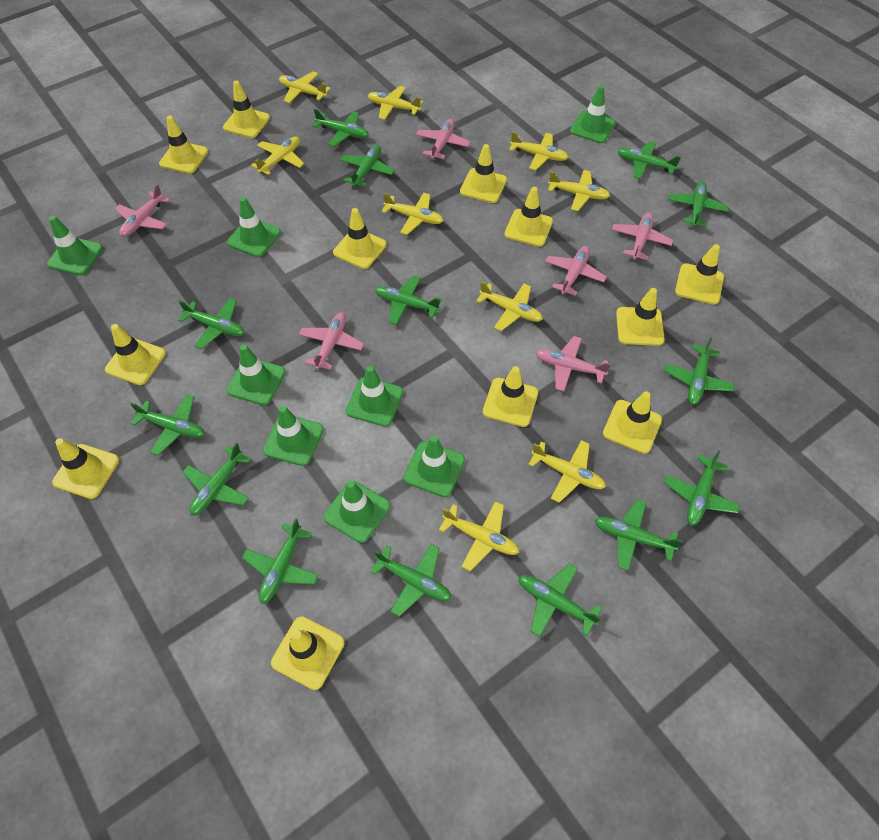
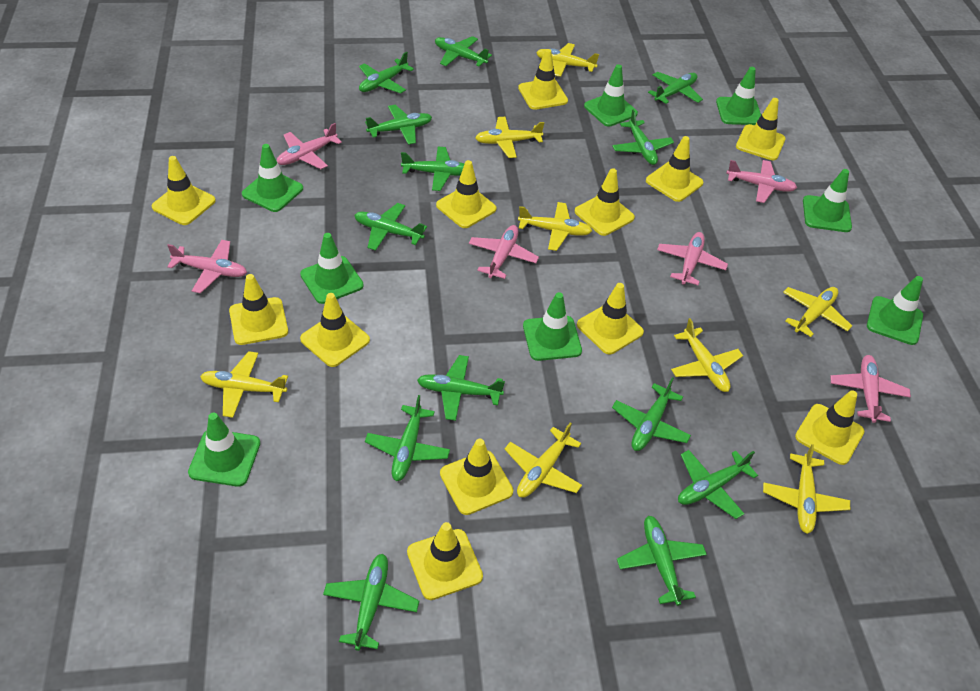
green plane: [130,394,205,456] [178,298,244,349] [183,443,251,515] [242,519,318,604] [312,109,369,147] [340,145,395,187] [370,544,452,617] [375,275,442,325] [519,563,602,637] [595,499,683,571] [618,141,681,179] [664,337,735,405] [664,450,740,526] [668,181,729,227] = 14 -> [323,554,419,651] [354,203,427,251] [359,52,414,93] [365,105,432,145] [365,395,450,481] [401,147,465,191] [417,355,505,421] [435,36,492,66] [612,109,674,165] [612,377,691,451] [617,516,707,606] [648,72,703,104] [678,450,758,519] = 13
yellow plane: [251,136,304,175] [279,71,331,103] [368,86,423,120] [381,193,444,235] [439,501,520,571] [476,281,543,331] [509,132,569,170] [528,440,606,503] [548,170,610,211] = 9 -> [200,351,288,418] [475,117,544,158] [505,422,582,498] [518,202,592,251] [536,43,599,77] [671,318,743,392] [763,444,850,534] [783,287,852,337] = 8

